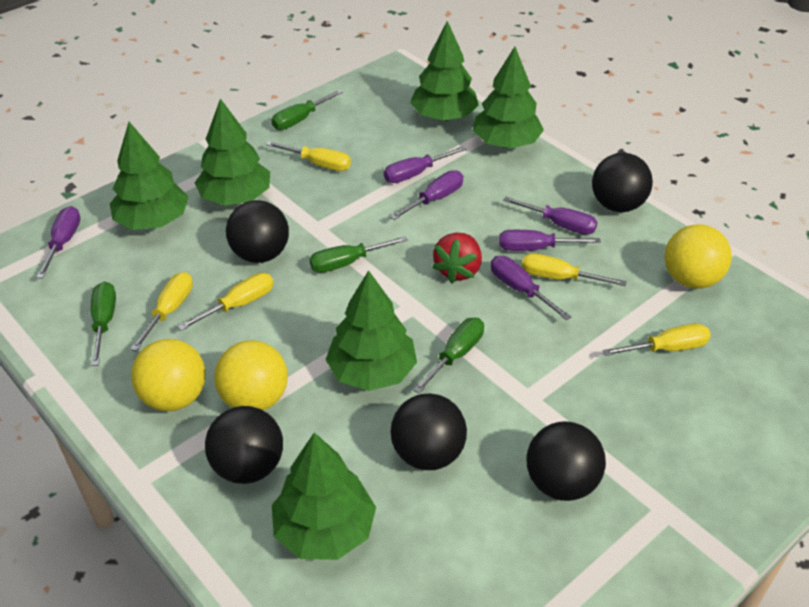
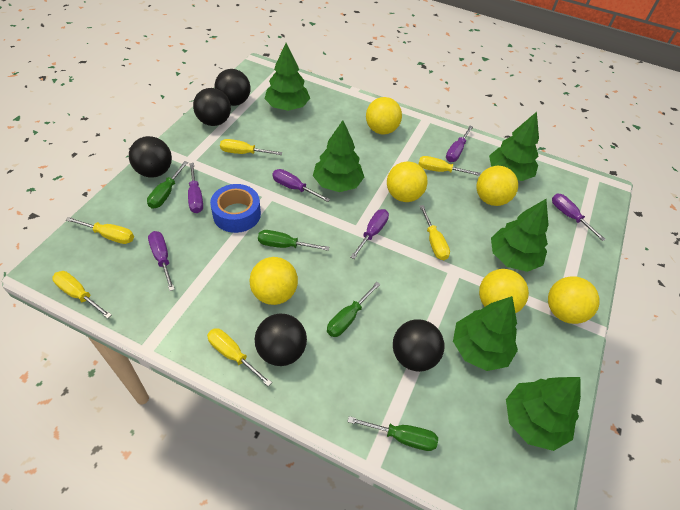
blue tape: none = 0 -> [210,184,261,233] = 1
red strawberry: [432,233,482,283] = 1 -> none = 0
yellow ball: [131,339,206,411] [214,340,288,411] [664,224,732,288] = 3 -> [249,257,298,305] [366,97,402,134] [387,162,428,202] [476,166,518,206] [479,269,529,313] [548,276,600,324] = 6
yellow screwdriver: [130,272,193,352] [178,273,274,331] [266,141,351,171] [522,253,627,286] [602,323,711,356] = 5 -> [52,271,112,319] [66,217,134,244] [207,328,272,386] [220,139,282,155] [418,156,481,176] [420,205,450,260] = 6

